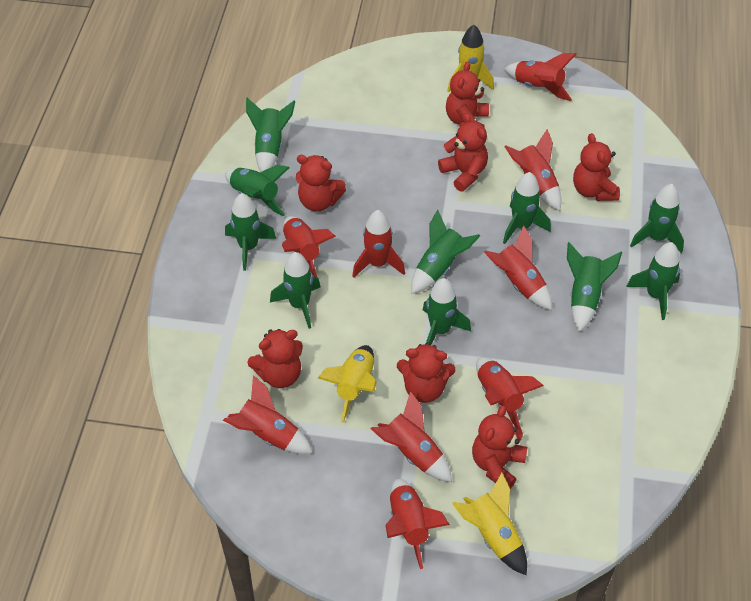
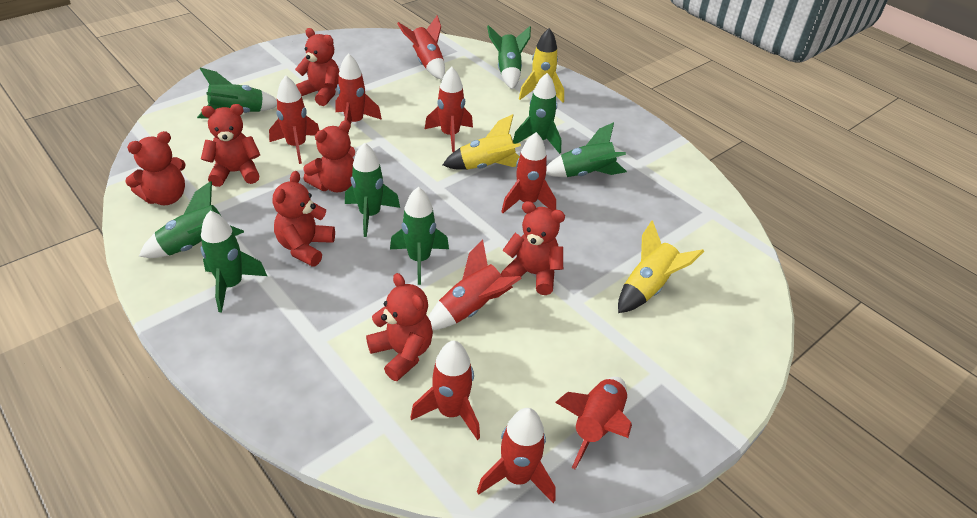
green rocket: [225,165,290,217] [225,193,276,271] [246,98,295,172] [270,252,320,329] [411,210,480,294] [423,278,471,345] [503,172,551,244] [567,242,622,332] [626,242,680,320] [630,184,684,253] = 10 -> [139,181,244,258] [197,67,277,118] [201,210,267,312] [345,143,400,237] [390,187,449,285] [487,25,531,89] [513,73,561,154] [546,122,627,177] = 8

